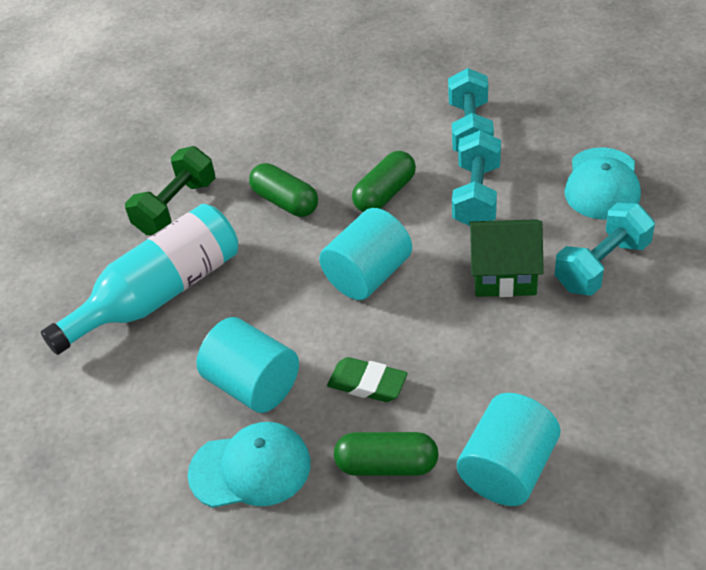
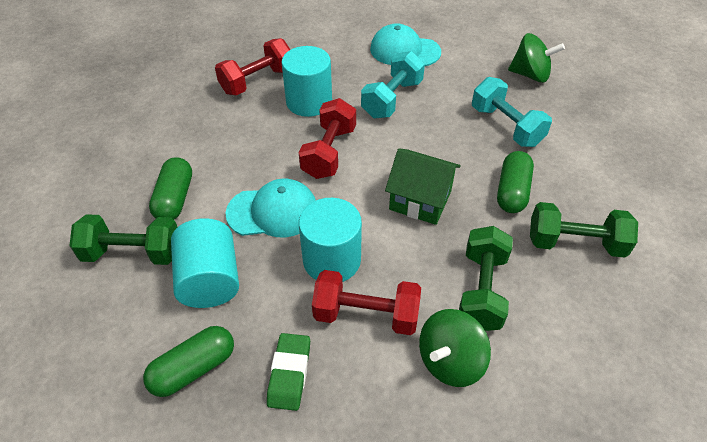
green dumbbell: [125,146,215,235] = 1 -> [70,214,177,265] [459,226,513,331] [530,202,638,258] = 3
green spinning top: none = 0 -> [419,309,491,387] [508,33,565,83] = 2
red dumbbell: none = 0 -> [215,38,290,95] [299,98,356,179] [312,270,421,335] = 3
turquoise bottle: [41,204,238,355] = 1 -> none = 0
turquoise dumbbell: [448,68,494,152] [452,130,501,226] [555,203,655,296] = 3 -> [361,51,425,118] [472,77,552,147] = 2

